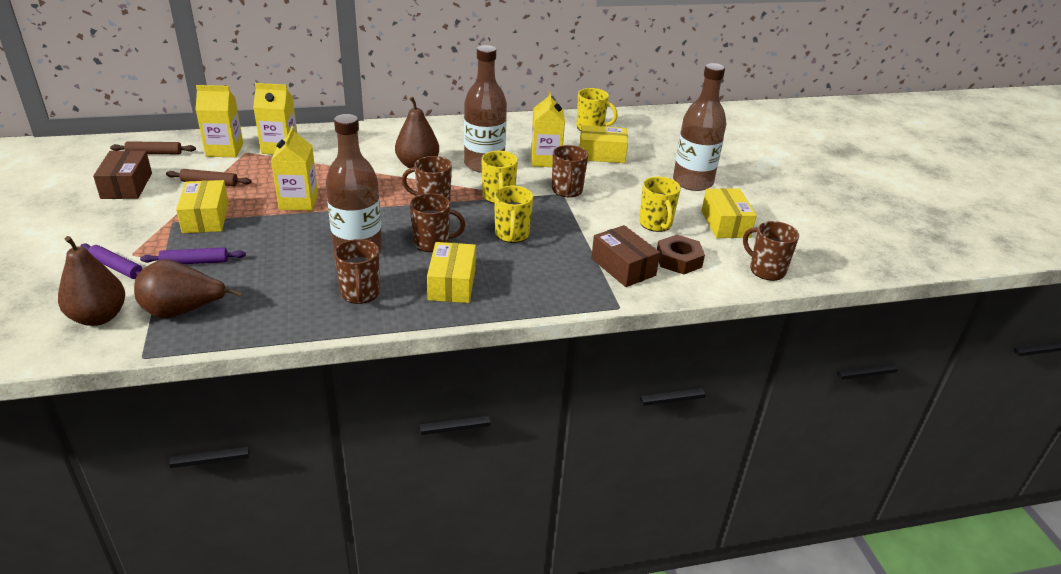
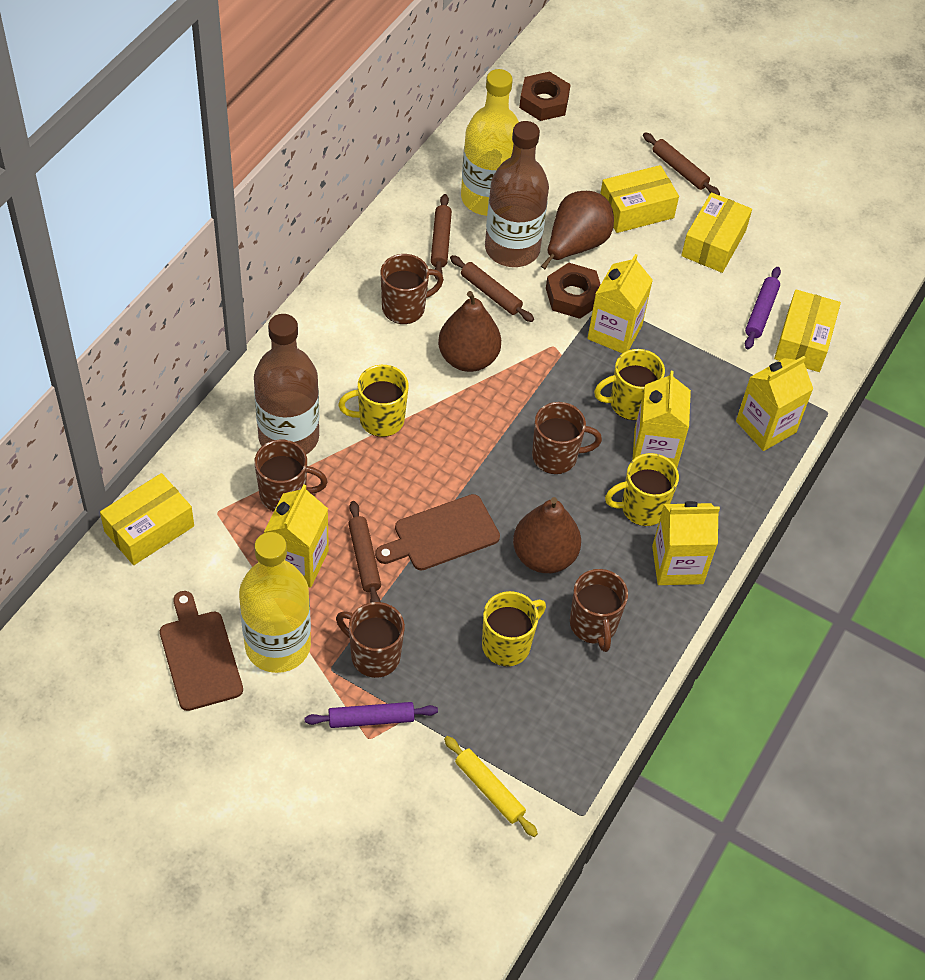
brown bottle: [326,114,382,252] [464,45,507,173] [673,63,726,191] = 3 -> [254,314,319,455] [485,121,549,267] = 2
brown box: [93,150,152,199] [591,225,660,287] = 2 -> none = 0
brown cutting board: none = 0 -> [160,591,243,711] [375,494,500,570] = 2
brown nut: [657,234,705,274] = 1 -> [519,72,571,121] [546,263,601,319] = 2
brown rolling pin: [110,141,196,154] [166,169,251,186] = 2 -> [348,501,381,603] [431,194,452,280] [450,255,534,322] [643,132,720,196] = 4
yellow bottle: none = 0 -> [239,532,311,673] [461,69,519,216] = 2
yellow carton: [195,85,243,157] [253,83,297,155] [271,126,318,211] [531,91,565,167] = 4 -> [264,484,329,588] [587,254,653,354] [633,371,691,468] [652,501,720,585] [736,356,813,451] = 5
yellow rolling pin: none = 0 -> [444,736,538,837] = 1

